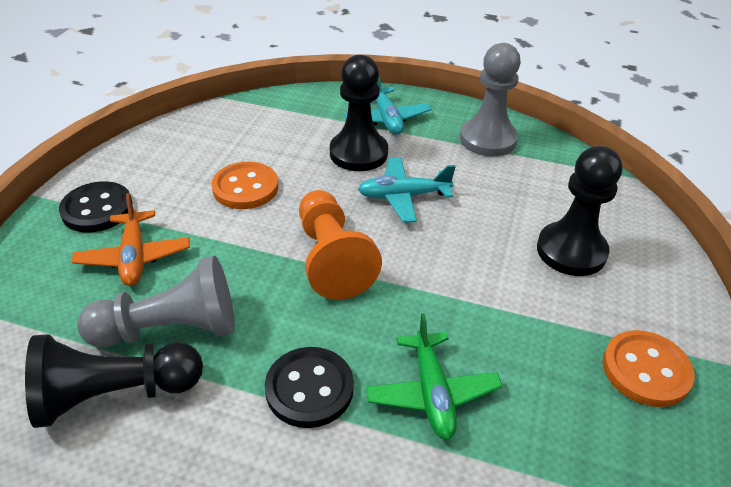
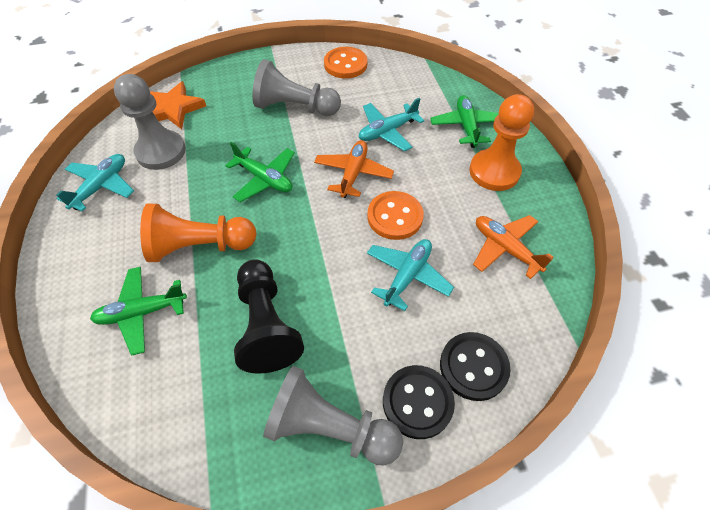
black pawn: [25,334,203,428] [330,55,388,171] [537,146,622,276] = 3 -> [234,259,304,374] = 1
green plane: [366,313,502,440] = 1 -> [90,267,187,356] [225,142,295,202] [430,95,499,148] = 3
grey pawn: [77,255,235,347] [460,43,521,157] = 2 -> [114,74,186,170] [252,59,341,116] [263,366,403,466] = 3
orange pawn: [299,190,382,300] = 1 -> [140,204,257,262] [469,94,534,191] = 2
orange plane: [72,193,190,286] = 1 -> [314,140,394,198] [473,215,553,279] = 2
orange star: none = 0 -> [150,81,206,129] = 1
turquoise plane: [344,74,431,135] [358,157,456,223] = 2 -> [56,154,134,212] [359,98,424,152] [367,239,454,311] = 3

